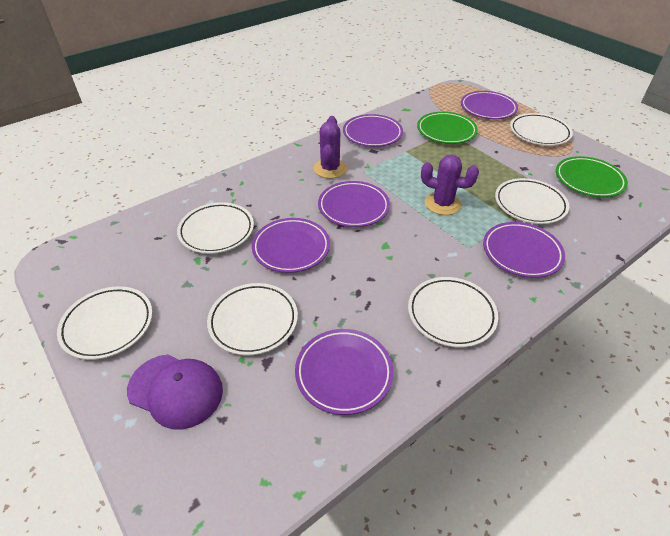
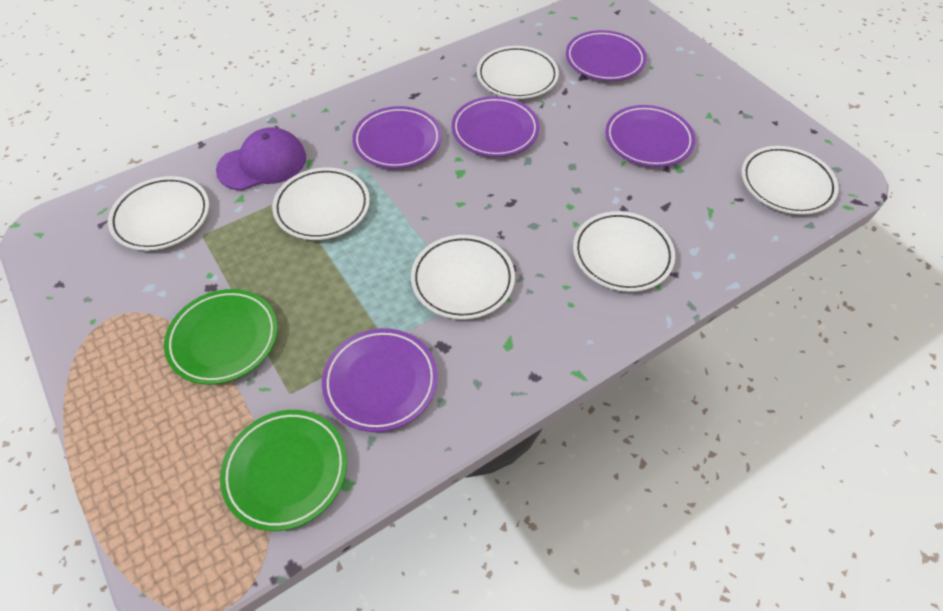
purple cactus: [314,116,347,179] [421,155,479,215] = 2 -> none = 0
purple plate: [252,218,330,273] [295,329,393,415] [318,181,390,227] [343,114,403,147] [461,91,518,119] [483,222,565,278] = 6 -> [322,328,438,432] [352,106,442,169] [452,96,539,157] [566,30,646,81] [605,105,695,167] = 5

